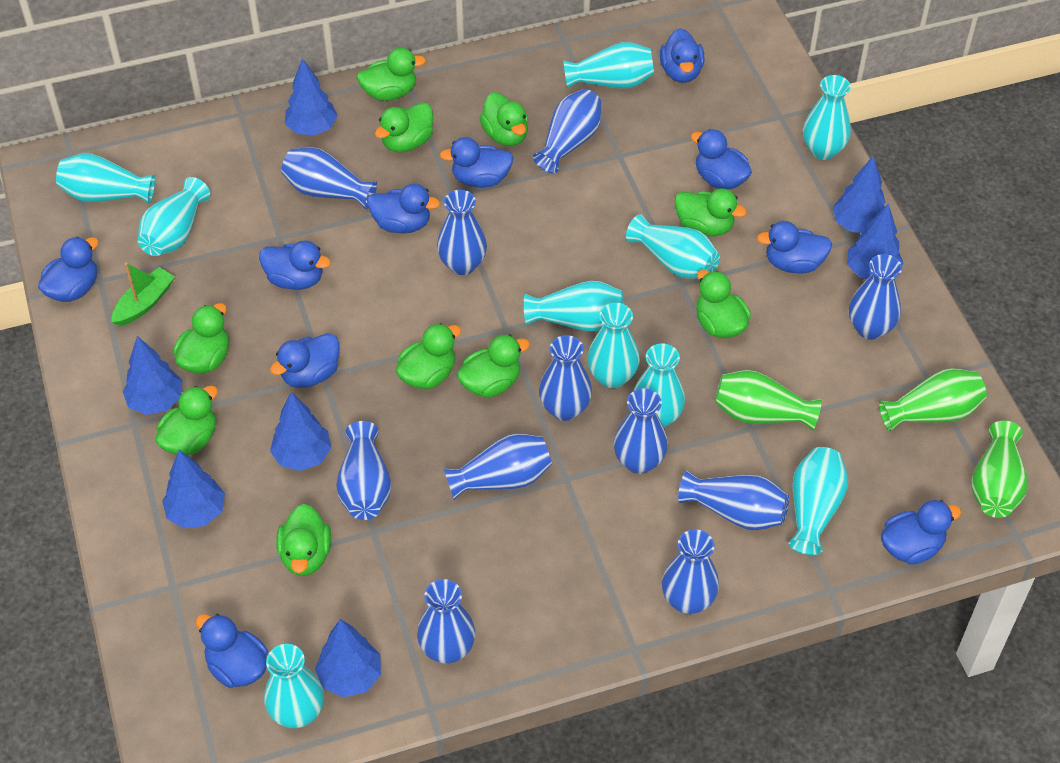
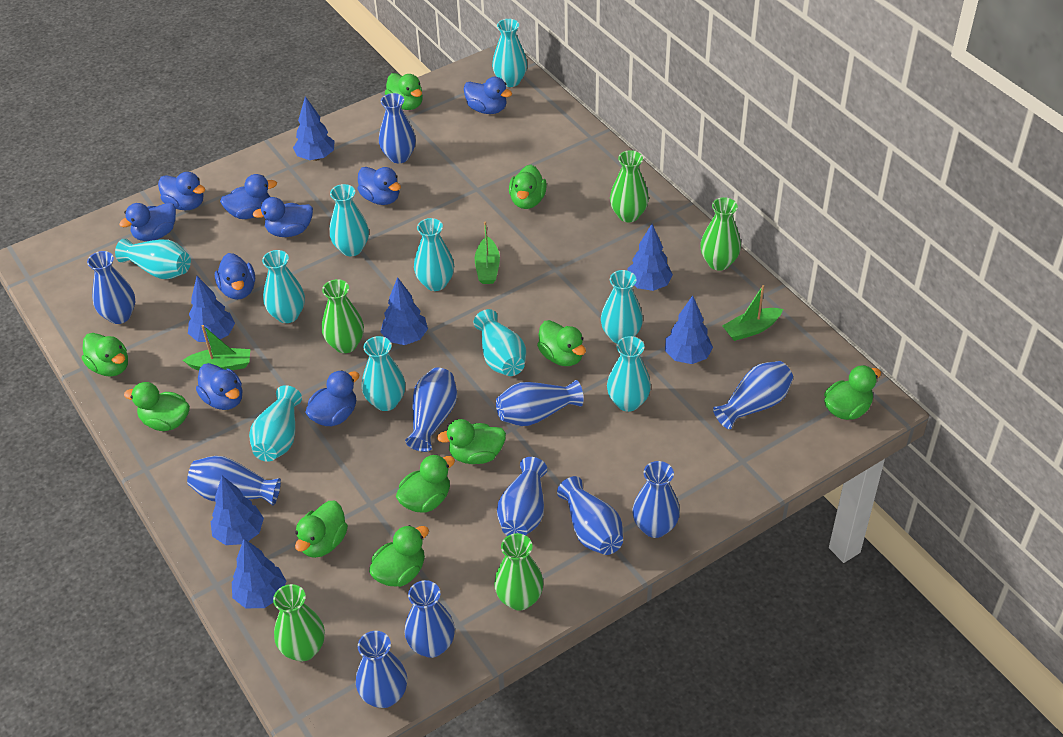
blue duck: [38,237,99,302] [196,614,268,688] [259,240,331,290] [270,333,340,388] [367,184,440,234] [440,137,514,188] [660,28,705,83] [691,129,752,190] [757,221,832,273] [881,500,961,565] = 10 -> [119,202,176,241] [158,172,205,210] [196,363,243,410] [215,253,255,300] [220,174,277,219] [252,197,313,237] [305,370,359,426] [358,167,401,205] [464,77,512,114] = 9
green boat: [111,263,175,326] = 1 -> [183,325,250,370] [475,221,500,284] [722,285,783,341] = 3
green vase: [715,370,822,431] [879,368,987,432] [971,421,1028,518] = 3 -> [273,584,325,661] [322,279,364,353] [494,533,544,611] [610,150,649,222] [700,197,741,271] = 5

